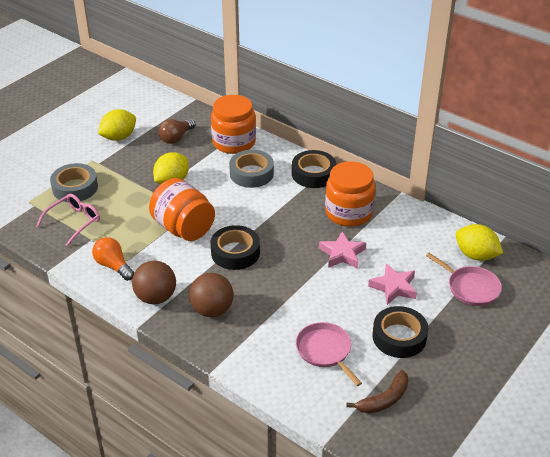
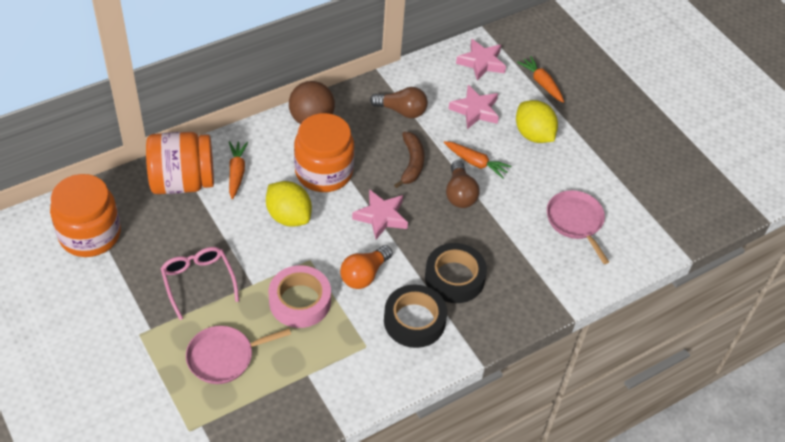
black tape: [210,225,260,270] [292,150,336,188] [372,306,429,358] = 3 -> [384,284,447,348] [425,243,487,303] = 2
brown ball: [132,261,176,304] [189,273,233,317] = 2 -> [289,81,335,124] = 1
brown light bulb: [158,119,195,144] = 1 -> [370,87,428,118] [446,160,480,208] = 2
grey tape: [50,163,98,202] [229,150,274,188] = 2 -> none = 0
orange carrot: none = 0 -> [229,141,248,199] [444,141,511,179] [517,56,564,103] = 3
pink star: [319,231,366,268] [368,264,417,305] = 2 -> [352,189,408,239] [449,85,499,129] [456,39,506,81] = 3
pink tape: none = 0 -> [269,265,331,328] = 1
yellow lemon: [98,109,136,141] [153,152,189,184] [456,224,503,261] = 3 -> [266,181,312,227] [516,100,558,143] = 2

